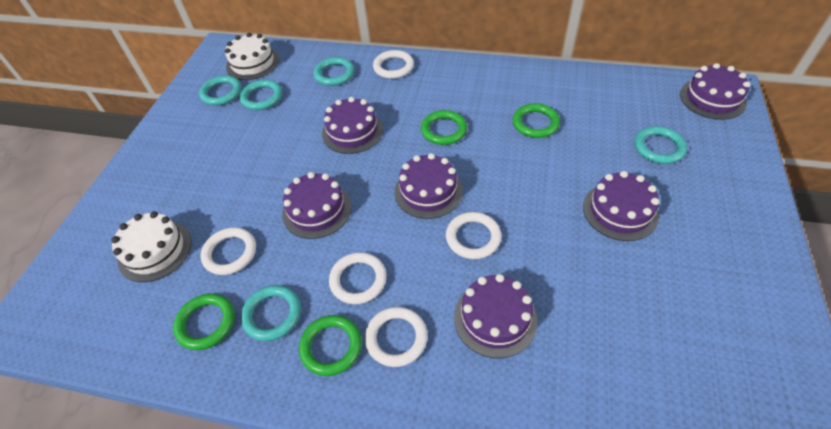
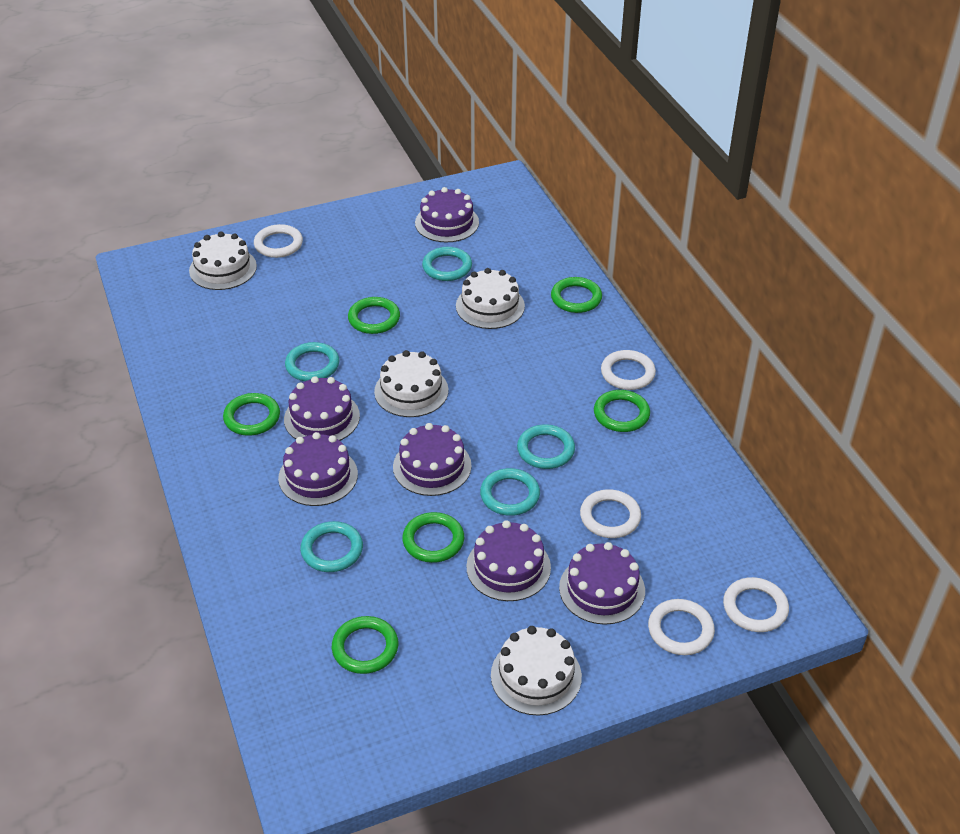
green ring: [173,293,235,350] [299,315,362,376] [421,110,467,145] [513,103,560,138] = 4 -> [223,393,280,436] [332,616,398,674] [348,297,400,334] [402,512,464,563] [551,277,602,313] [594,390,650,432] = 6
white cake: [111,211,192,282] [225,33,279,80] = 2 -> [189,231,257,290] [374,350,448,417] [456,268,525,329] [491,626,582,716] = 4

